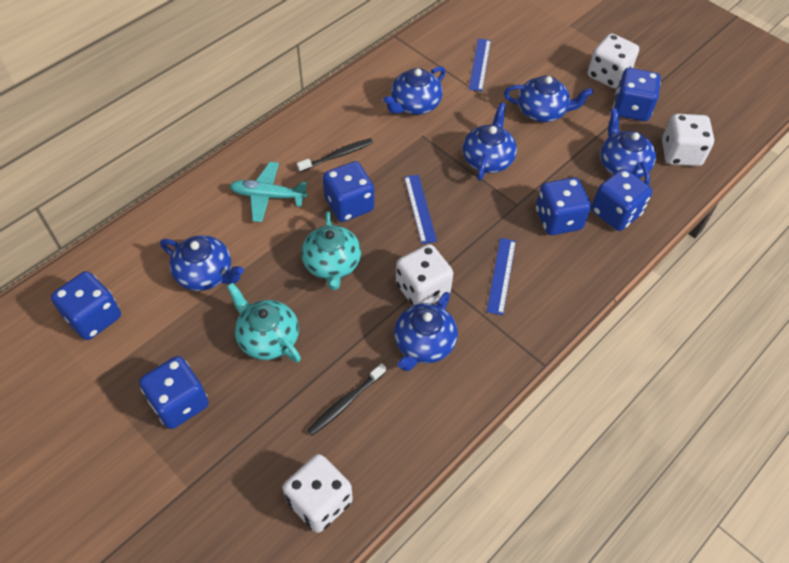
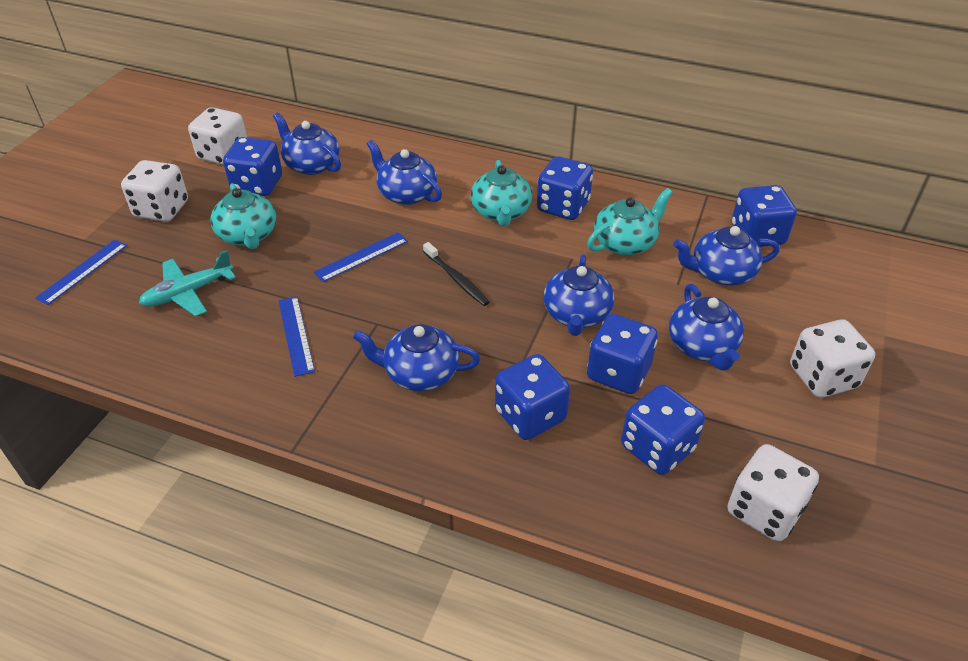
black toothbrush: [297,138,373,172] [307,363,386,436] = 2 -> [423,242,490,306] = 1
turquoise teapot: [227,283,301,362] [301,211,361,290] = 2 -> [210,183,276,249] [470,160,532,226] [587,188,673,256] = 3

